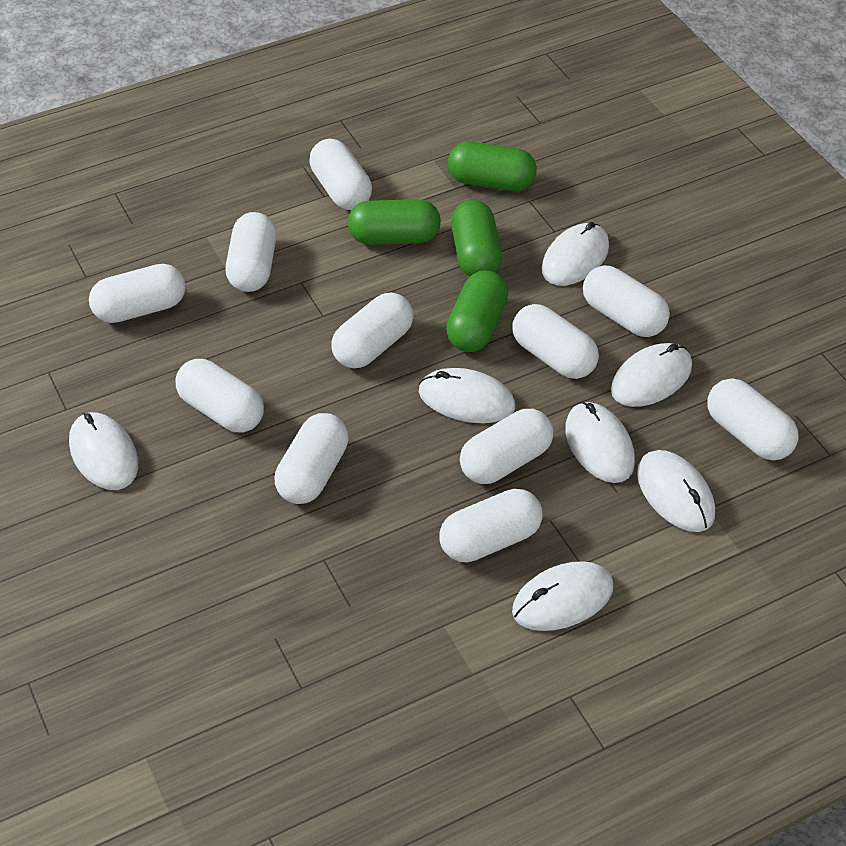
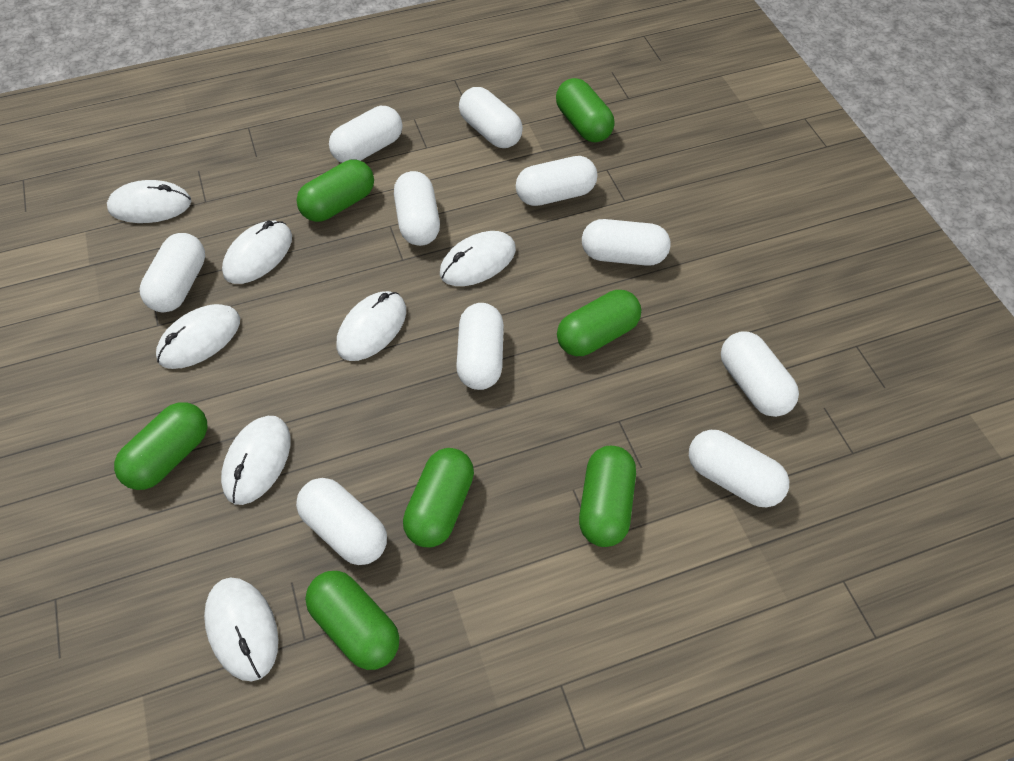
green capsule: [348,199,441,245] [446,270,508,352] [448,142,537,191] [451,200,502,276] = 4 -> [114,402,207,490] [296,159,374,222] [305,571,399,670] [403,448,474,547] [556,78,615,142] [557,290,641,356] [579,446,636,547] = 7
white capsule: [89,264,186,323] [176,359,264,433] [226,212,276,292] [275,413,349,504] [309,139,372,210] [331,293,413,369] [439,489,543,563] [460,409,553,484] [512,304,599,379] [583,266,670,337] [707,378,799,460] = 11 -> [140,233,205,313] [296,478,387,565] [329,106,402,163] [394,171,440,246] [456,303,504,390] [459,87,523,148] [516,156,597,206] [582,219,670,266] [689,430,789,507] [721,331,799,417] = 10

